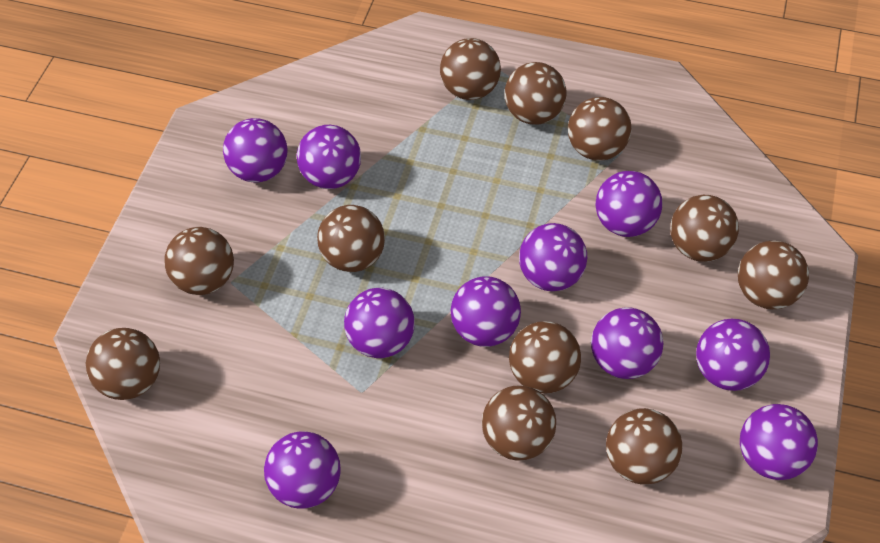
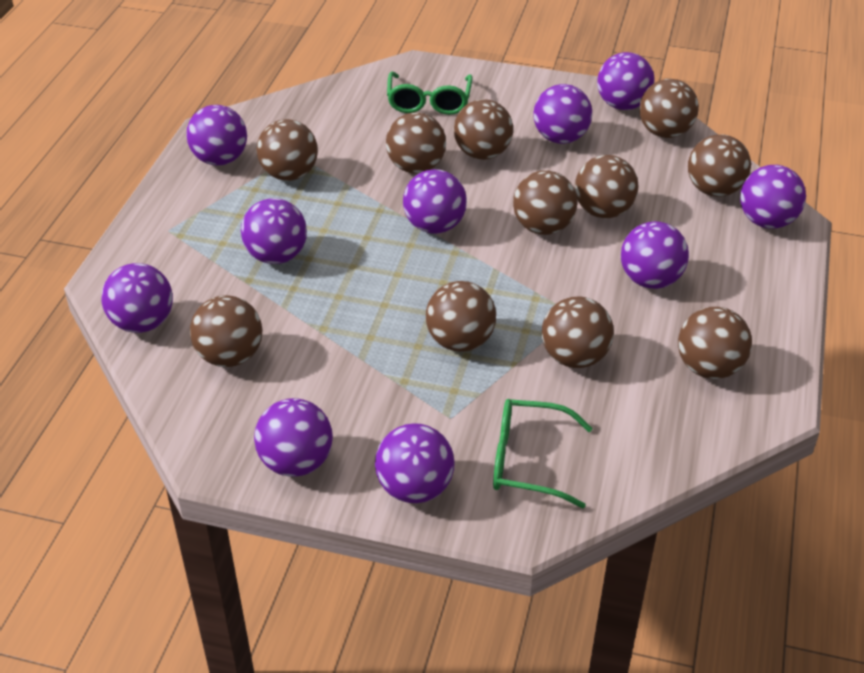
green glasses: none = 0 -> [387,72,473,115] [493,399,593,508] = 2

